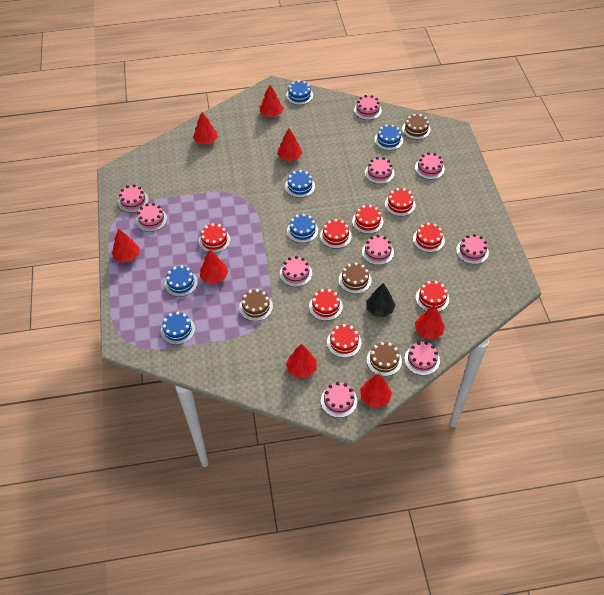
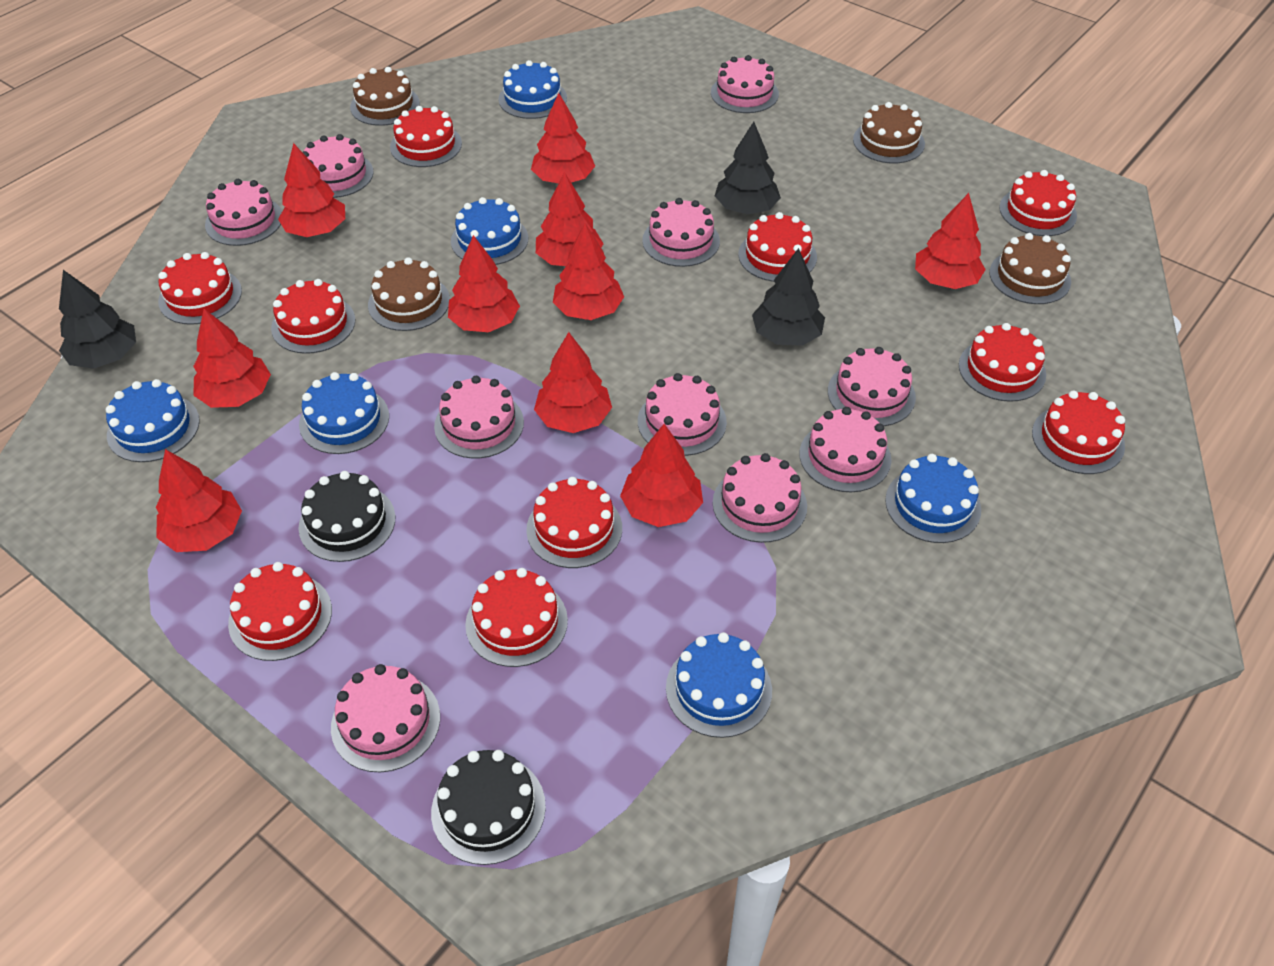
black cake: none = 0 -> [299,471,395,562] [431,750,546,865] = 2
black tree: [366,283,395,317] = 1 -> [59,270,136,369] [715,122,781,214] [752,248,825,346] = 3
red cake: [199,223,230,253] [309,289,343,321] [320,219,352,249] [327,324,362,358] [352,205,383,234] [385,188,416,216] [413,223,445,252] [416,281,449,312] = 8 -> [158,252,242,325] [228,562,332,661] [271,279,356,354] [390,106,462,167] [465,568,568,667] [526,477,622,568] [738,212,817,282] [959,323,1046,402] [999,170,1077,236] [1032,391,1125,474] = 10
red tree: [112,229,139,263] [193,112,218,145] [200,250,228,283] [259,85,283,117] [277,129,302,161] [286,344,317,378] [360,374,392,408] [415,305,445,339] = 8 -> [156,449,242,552] [193,309,271,408] [278,143,345,237] [448,235,520,332] [531,93,595,183] [534,332,612,433] [536,172,604,266] [553,223,624,320] [620,424,703,527] [915,193,986,289] = 10

